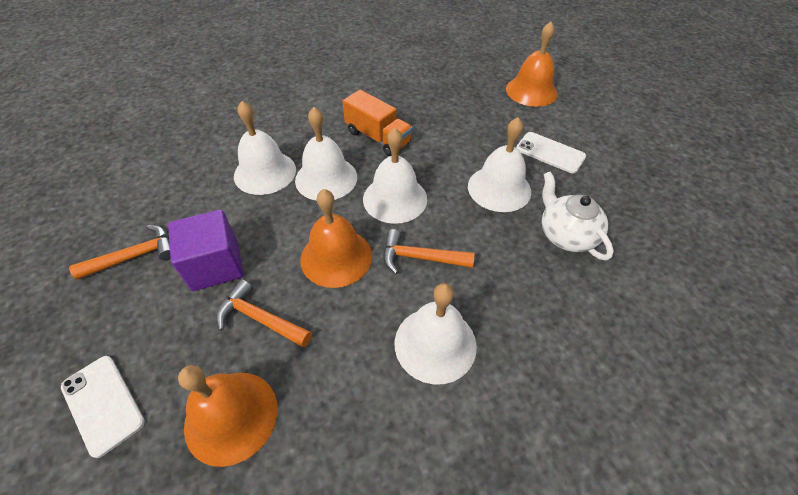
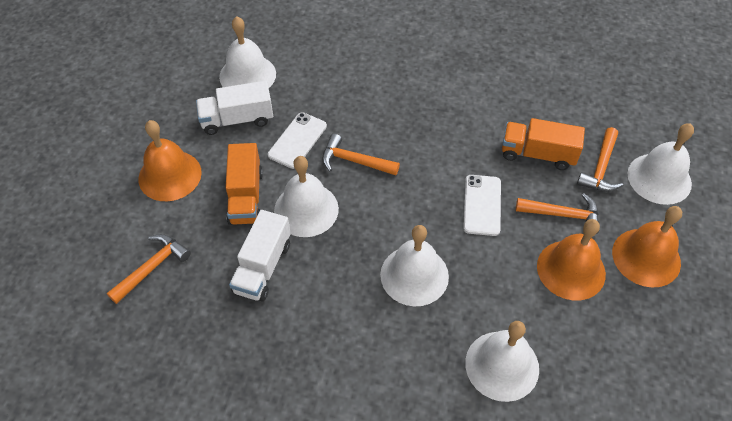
orange hammer: [69,225,171,280] [216,279,312,348] [383,229,475,274] = 3 -> [107,234,191,304] [322,134,400,175] [516,193,599,233] [577,127,623,191] = 4
orange truck: [342,90,413,156] = 1 -> [225,143,263,225] [502,118,585,170] = 2
purple cube: [168,209,244,291] = 1 -> none = 0
white teapot: [542,171,614,261] = 1 -> none = 0
white truck: none = 0 -> [196,81,273,135] [229,210,291,301] = 2

